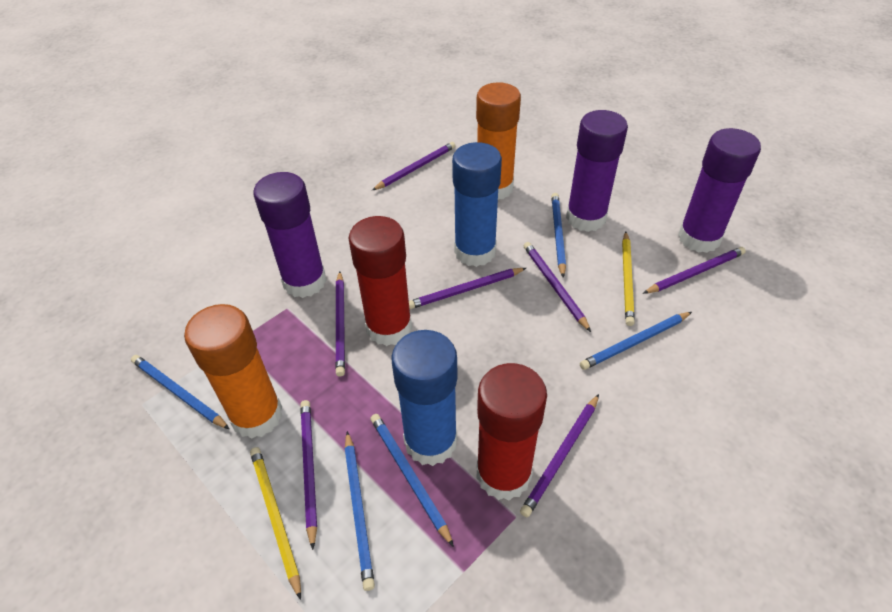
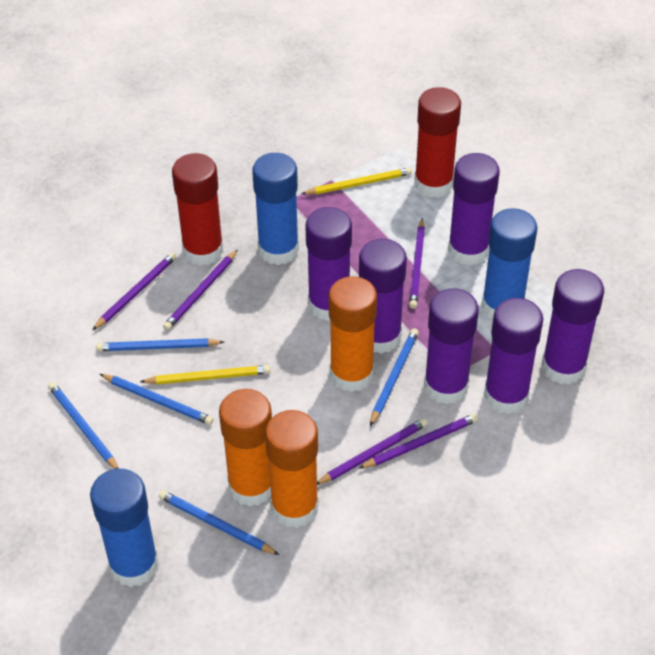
blue glue stick: [392,330,457,466] [452,142,502,267] = 2 -> [90,469,159,587] [252,153,299,265] [481,208,537,318] = 3
orange glue stick: [184,304,282,439] [476,82,521,200] = 2 -> [219,389,272,507] [265,410,319,528] [329,276,377,392] = 3
purple glue stick: [253,172,326,298] [566,110,628,232] [678,128,761,253] = 3 -> [305,207,352,321] [359,239,407,354] [424,288,479,404] [448,153,500,266] [484,298,543,414] [542,269,604,385] = 6
purple pencil: [300,400,317,550] [335,271,345,376] [372,142,456,190] [409,268,526,309] [520,394,599,518] [524,242,591,332] [643,247,746,294] = 7 -> [93,253,177,330] [163,250,237,330] [317,418,428,485] [358,414,478,469] [409,218,425,309] = 5

